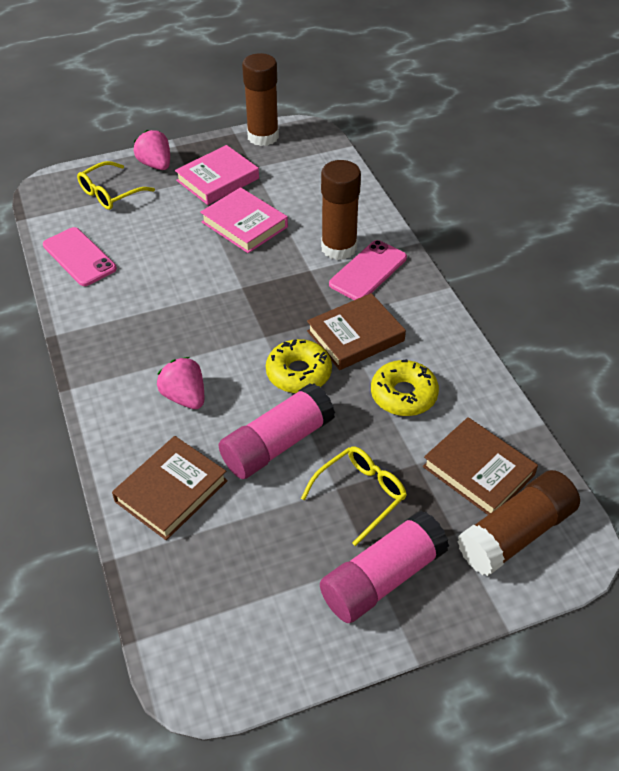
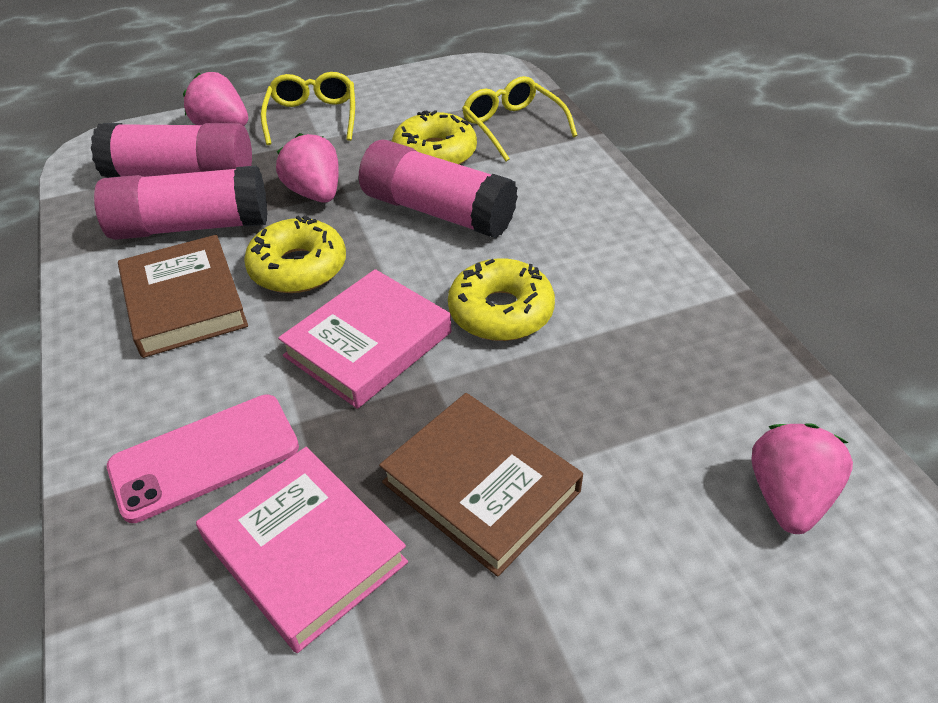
brown book: [112,436,228,540] [307,293,406,370] [423,417,538,515] = 3 -> [118,235,248,358] [379,393,583,577] = 2
brown glue stick: [242,53,279,146] [321,160,361,260] [457,470,580,576] = 3 -> none = 0
pink glue stick: [219,383,335,479] [320,510,449,623] = 2 -> [91,123,252,178] [94,165,267,240] [359,140,518,238] = 3
pink phone: [43,227,117,286] [329,240,407,300] = 2 -> [107,394,299,523] = 1
pink strawberry: [134,130,170,170] [157,357,204,409] = 2 -> [183,72,248,126] [276,133,339,203] [751,423,853,534] = 3
yellow donut: [266,339,332,393] [371,359,439,416] = 2 -> [244,216,346,293] [392,110,477,165] [448,258,555,341] = 3

